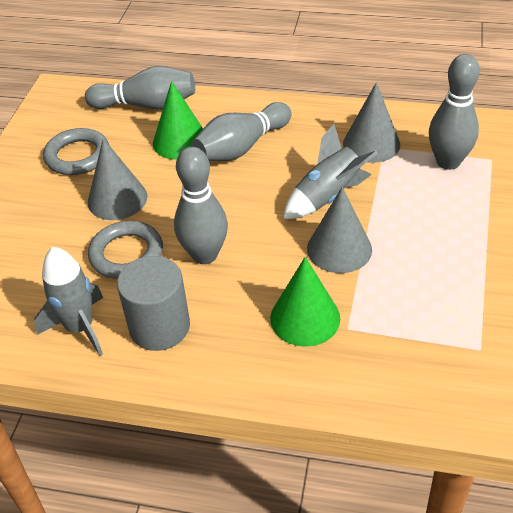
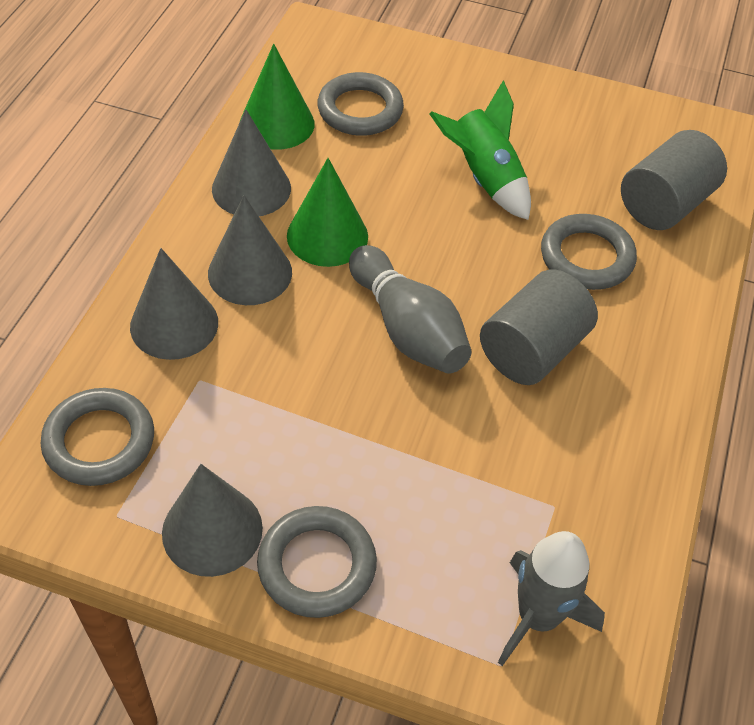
green rocket: none = 0 -> [430,81,531,220] = 1
grey bowling pin: [85,66,195,110] [174,147,228,264] [192,102,291,161] [429,54,480,170] = 4 -> [349,245,472,374] = 1
grey cone: [88,138,147,220] [307,187,372,273] [343,82,400,163] = 3 -> [130,248,218,360] [162,464,263,577] [208,195,292,305] [212,109,291,216] = 4
grey cylinder: [117,256,190,351] = 1 -> [480,270,598,385] [621,130,727,230] = 2
grey ring: [43,128,109,175] [88,221,163,279] = 2 -> [41,388,154,486] [257,506,377,618] [317,72,404,136] [541,214,637,290] = 4
grey rocket: [34,247,103,356] [283,124,378,219] = 2 -> [498,531,605,666] = 1

